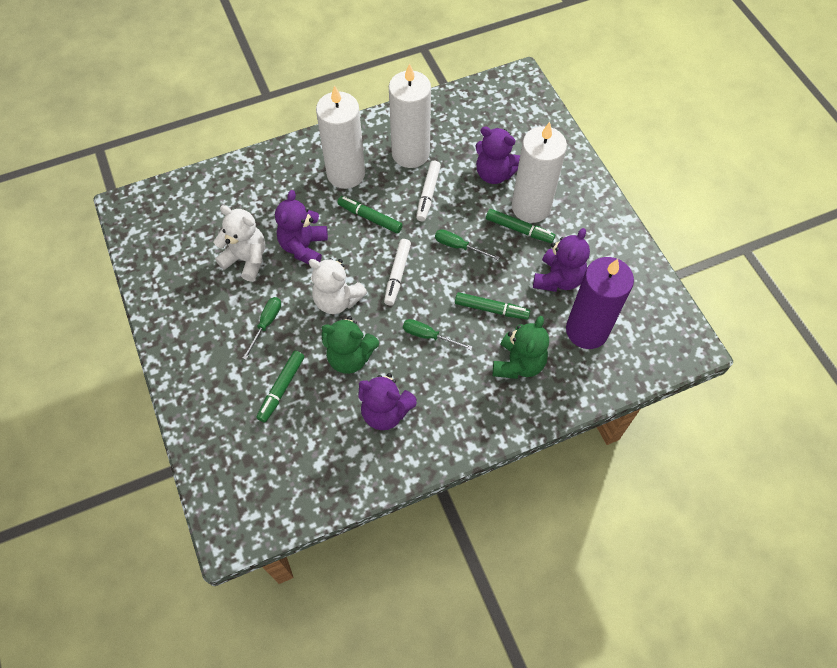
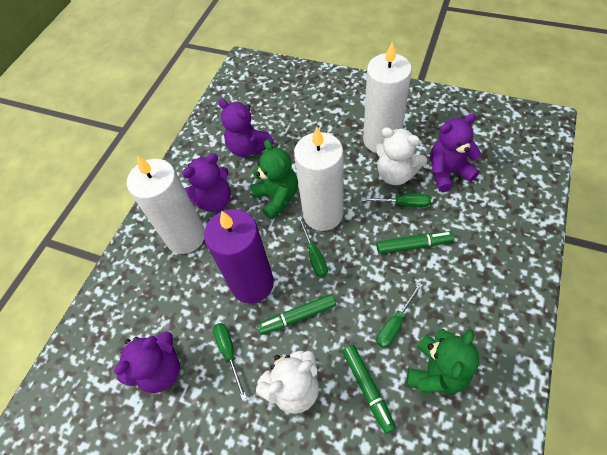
green marker: [256,351,304,423] [337,196,403,234] [455,292,530,320] [486,209,555,243] = 4 -> [257,294,336,335] [342,345,396,434] [376,231,454,254] = 3
green screwdriver: [243,297,281,360] [403,319,473,350] [435,229,500,260] = 3 -> [213,323,247,400] [297,216,328,277] [361,193,431,207] [377,283,422,348] = 4
white marker: [384,239,411,306] [416,161,441,221] = 2 -> none = 0

